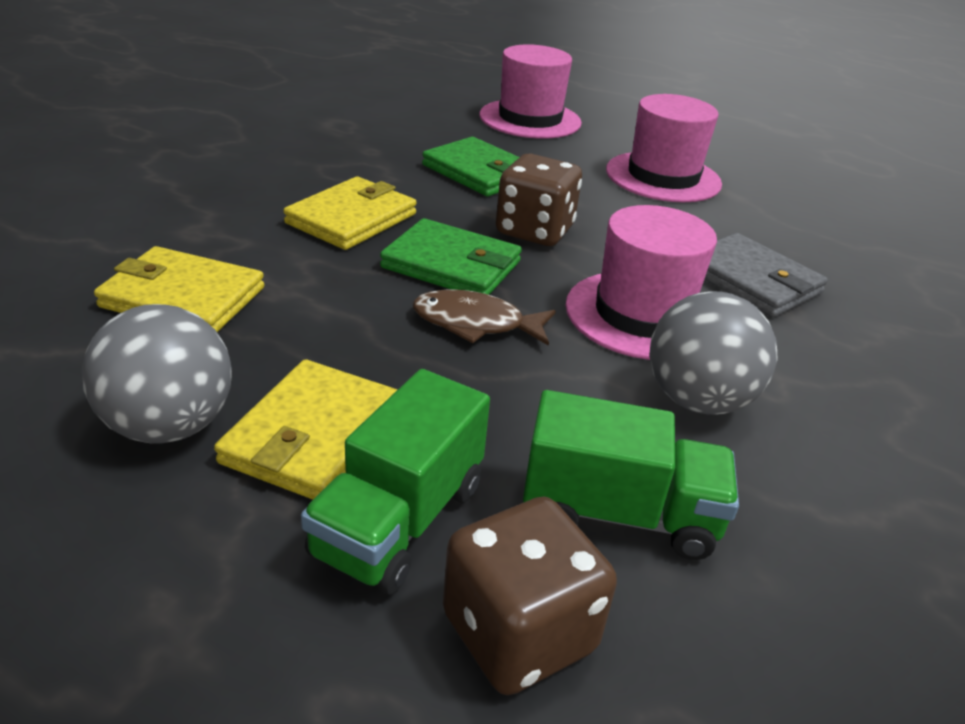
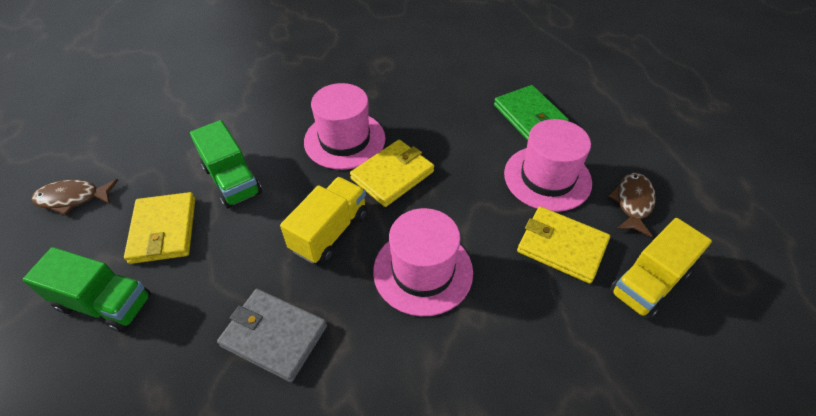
brown dice: [443,497,617,695] [496,154,582,246] = 2 -> none = 0
brown fish: [413,290,556,346] = 1 -> [32,179,118,216] [609,172,656,238] = 2
green wallet: [380,218,522,295] [422,137,519,197] = 2 -> [494,85,569,141] = 1
grey ball: [82,304,232,444] [649,291,778,415] = 2 -> none = 0
yellow truck: none = 0 -> [280,177,367,264] [609,218,712,320] = 2

